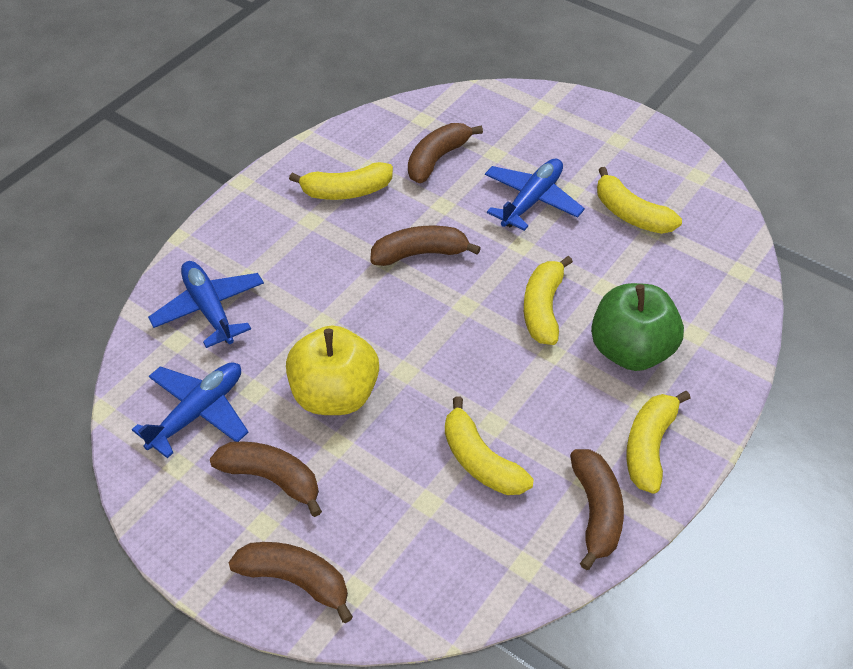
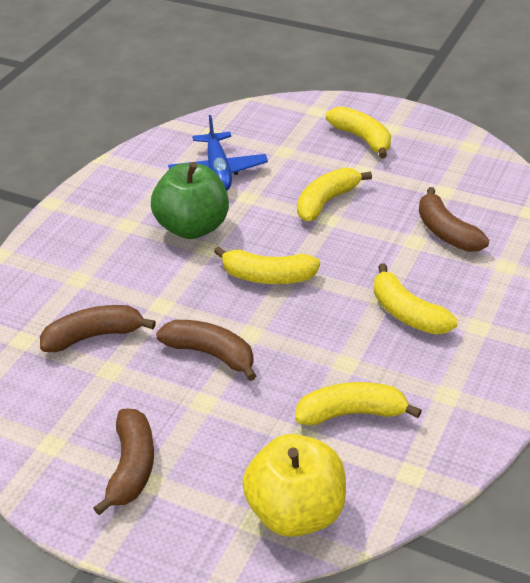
blue plane: [132,362,248,458] [148,261,264,348] [485,159,585,231] = 3 -> [168,115,268,191] = 1
brown banana: [210,441,322,517] [229,542,353,623] [370,226,481,266] [408,123,483,183] [570,449,624,570] = 5 -> [40,305,156,352] [93,409,154,516] [156,320,256,381] [419,187,489,252] = 4

